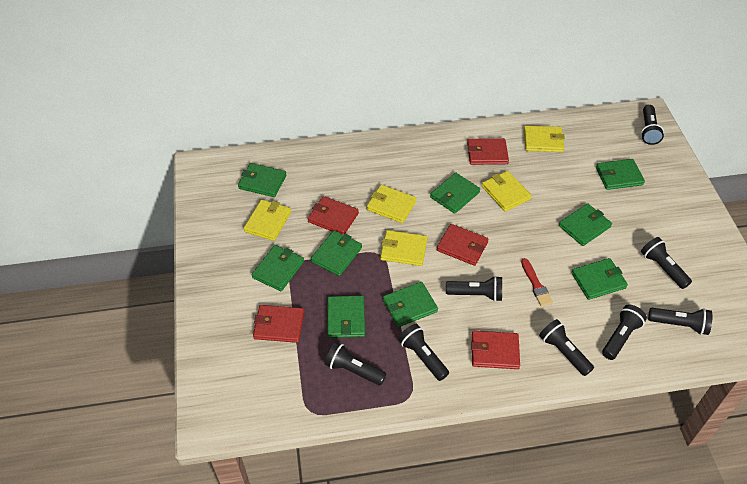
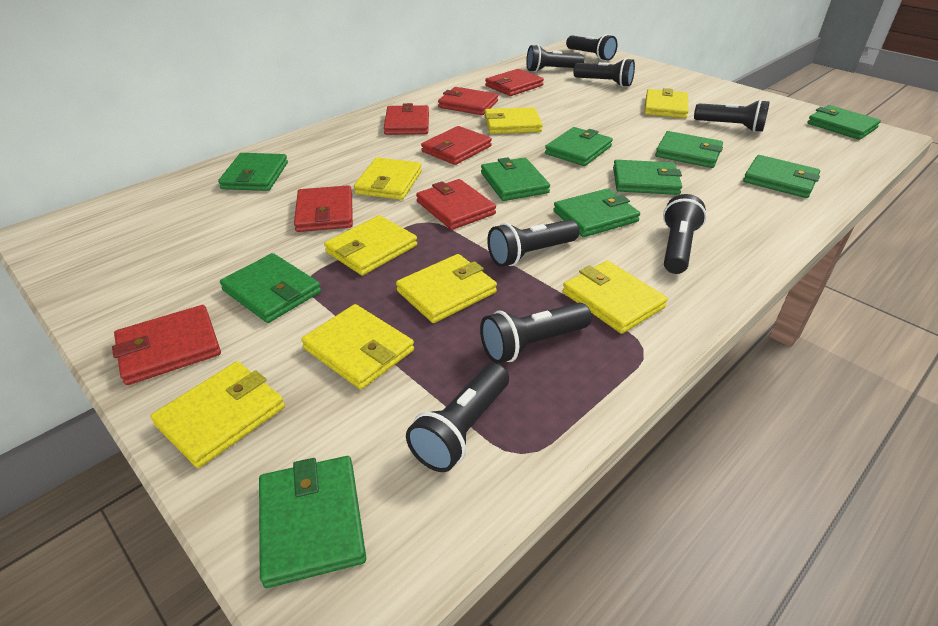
green wallet: [238,163,286,197] [252,245,304,291] [311,230,362,276] [327,296,365,338] [383,282,438,327] [430,173,480,214] [559,204,612,246] [571,258,628,300] [596,159,645,190] = 9 -> [218,153,288,191] [220,253,321,323] [259,456,366,588] [481,157,550,201] [545,127,613,166] [553,188,640,237] [613,160,682,195] [655,131,723,168] [743,155,820,198] [807,105,881,140] = 10
red brush: [521,258,553,307] = 1 -> none = 0
red wallet: [253,305,304,343] [307,196,359,235] [437,224,489,266] [467,138,509,165] [471,331,520,369] = 5 -> [112,305,221,385] [294,185,353,232] [384,103,429,135] [416,179,496,230] [421,126,492,165] [438,87,498,115] [485,69,544,96] = 7
yellow wallet: [243,199,291,241] [367,185,417,223] [380,230,428,266] [482,171,531,212] [524,126,565,152] = 5 -> [151,361,285,468] [301,304,414,389] [324,215,417,276] [354,158,422,200] [396,254,497,323] [485,107,543,134] [563,261,668,334] [644,88,688,118] = 8

